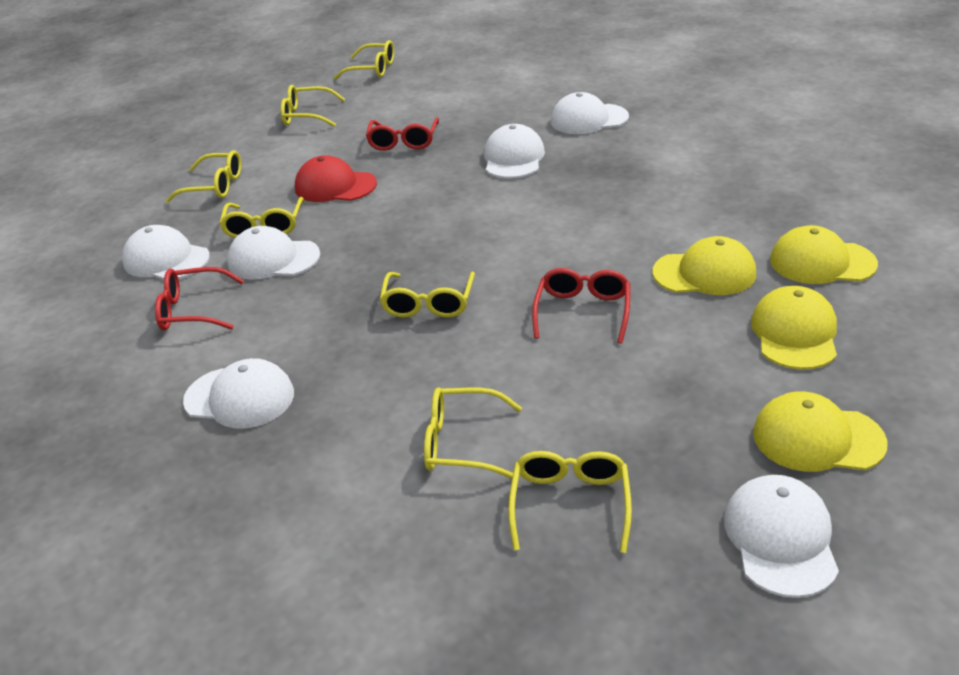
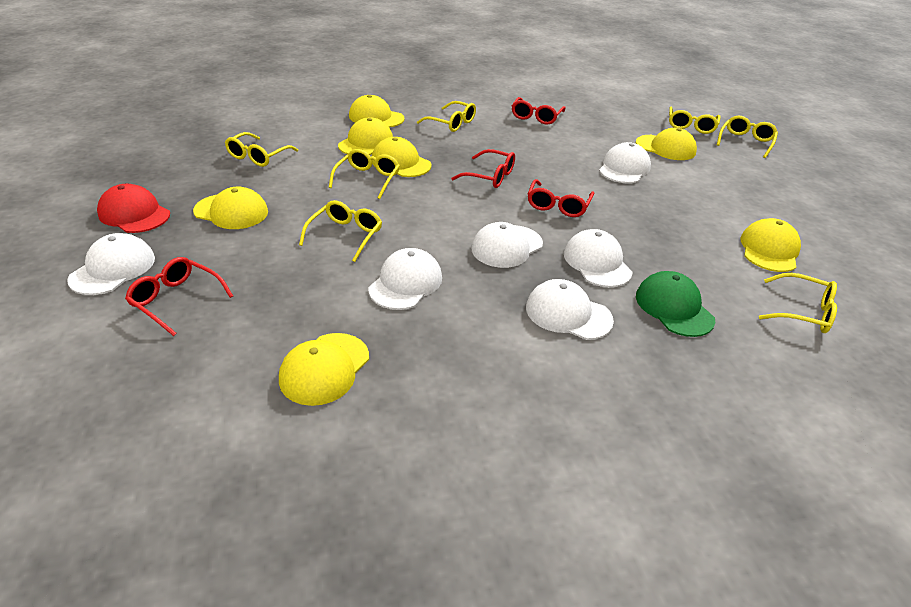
green cap: none = 0 -> [636,271,715,337] = 1
red glasses: [155,267,244,330] [366,117,439,151] [532,268,630,344] = 3 -> [125,257,233,336] [451,149,515,188] [512,97,565,125] [528,179,594,217] = 4
yellow cap: [652,236,756,295] [751,286,837,370] [753,391,888,472] [770,225,878,284] = 4 -> [193,187,268,229] [279,333,369,406] [338,118,393,155] [349,95,405,128] [372,137,431,177] [636,128,697,160] [740,218,801,272] = 7

